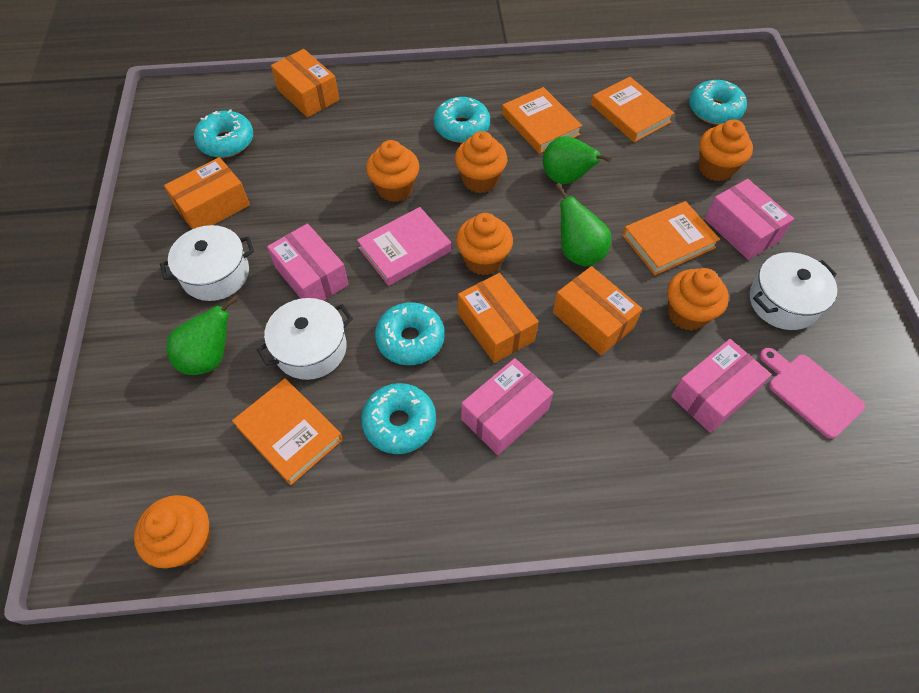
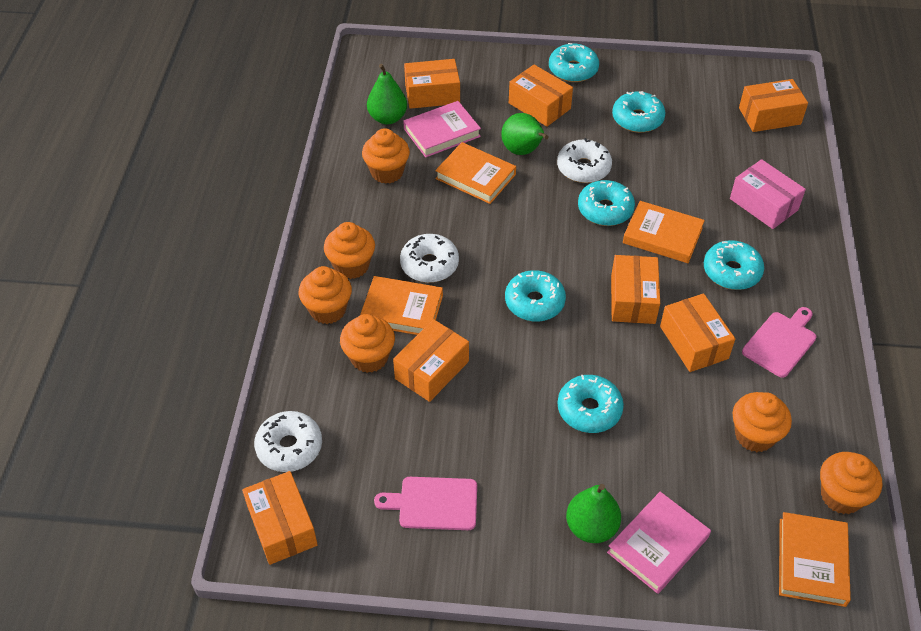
orange box: [164,157,250,229] [271,49,339,117] [458,273,539,363] [553,266,642,355] = 4 -> [242,471,318,565] [393,319,469,402] [404,59,460,109] [509,65,573,126] [611,255,660,324] [660,293,735,372] [739,79,808,132] = 7
pink book: [357,207,452,286] = 1 -> [403,101,481,157] [607,492,711,594] = 2
pink box: [267,223,349,300] [461,358,553,455] [671,339,772,433] [705,179,794,260] = 4 -> [730,159,806,229] = 1
pink cutting board: [759,348,865,439] = 1 -> [374,477,477,530] [742,307,817,378] = 2
turquoise donut: [194,109,253,158] [361,383,436,454] [375,302,445,365] [434,97,490,143] [689,80,747,125] = 5 -> [505,270,566,322] [549,43,599,82] [558,375,624,433] [578,180,635,226] [612,91,666,133] [704,240,764,290] = 6
white donut: none = 0 -> [254,411,322,472] [400,234,459,283] [557,138,612,183] = 3
white pot: [160,225,254,301] [257,298,353,380] [750,252,837,330] = 3 -> none = 0

